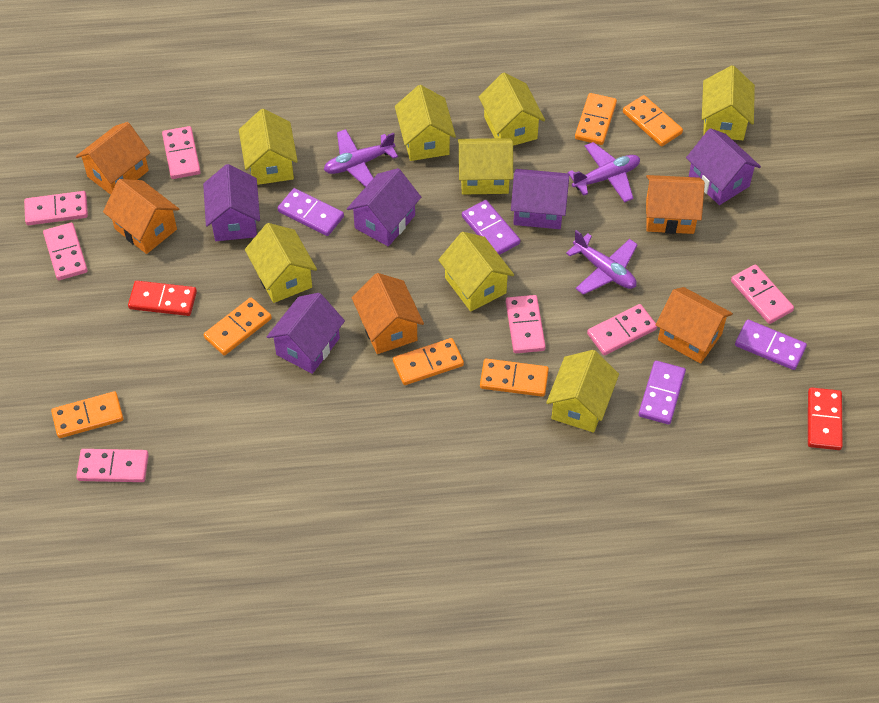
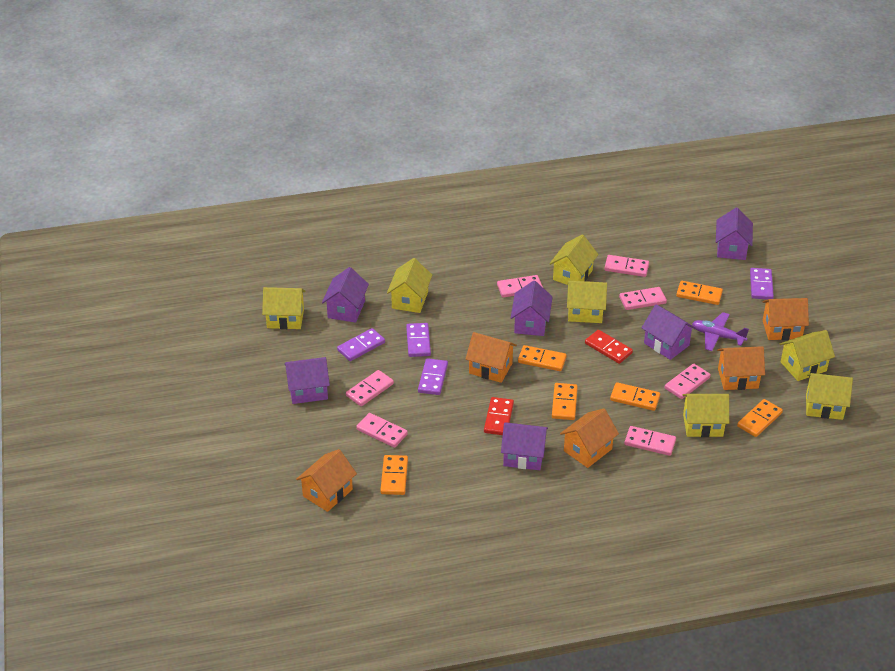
purple house: [203,164,260,241] [267,293,345,374] [347,168,421,246] [511,169,569,229] [686,128,761,205] = 5 -> [284,357,330,404] [322,267,369,323] [501,423,548,470] [511,281,553,336] [641,304,696,360] [716,208,753,260] = 6
purple plane: [324,129,398,187] [566,230,638,295] [568,142,640,203] = 3 -> [692,312,749,351] = 1
yellow house: [239,109,298,185] [245,223,317,303] [395,85,456,161] [438,232,514,311] [458,138,513,195] [479,73,545,146] [546,350,619,433] [702,65,755,140] = 8 -> [262,287,305,329] [387,258,432,313] [549,235,599,285] [567,281,607,323] [683,394,729,437] [779,330,835,381] [806,373,853,420] = 7

